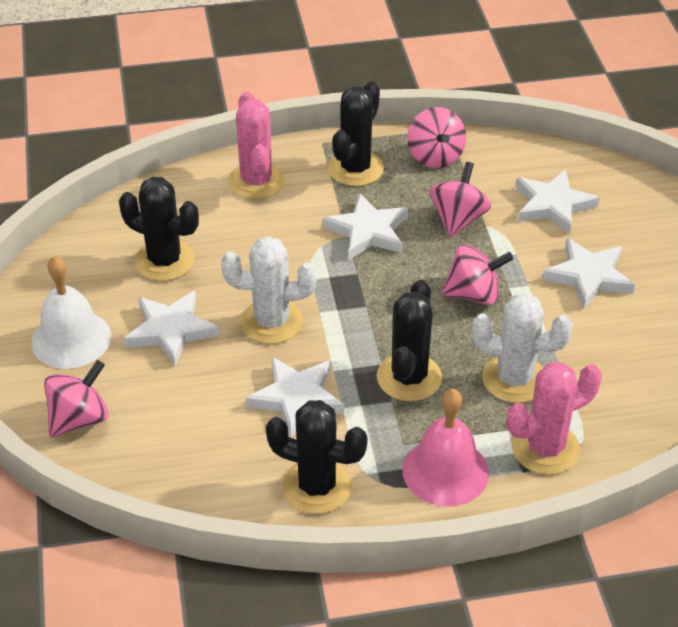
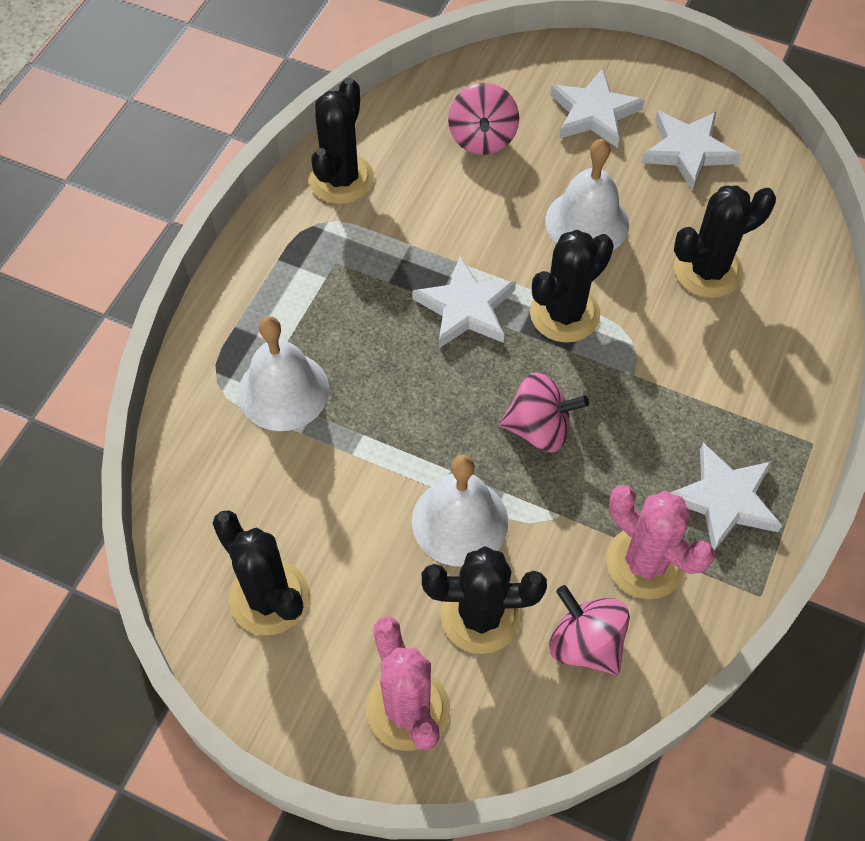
black cactus: [119,177,199,281] [266,400,368,514] [328,81,384,186] [377,280,442,401] = 4 -> [212,510,309,635] [309,78,374,204] [422,546,547,654] [530,230,614,343] [674,185,776,298] = 5
pink bell: [402,389,489,507] = 1 -> none = 0
pink spinning top: [44,360,109,437] [407,107,466,168] [430,162,491,238] [441,244,514,305] = 4 -> [448,83,519,155] [500,373,589,453] [549,585,630,675] = 3
white bell: [31,255,111,369] = 1 -> [238,316,329,431] [412,455,508,566] [545,139,629,250] = 3
white cactus: [221,236,317,344] [472,293,573,403] = 2 -> none = 0
white star: [124,291,219,366] [245,356,344,438] [323,193,408,260] [516,169,600,234] [542,238,635,309] = 5 -> [412,256,516,348] [550,68,645,148] [641,111,741,191] [670,443,782,550] = 4

